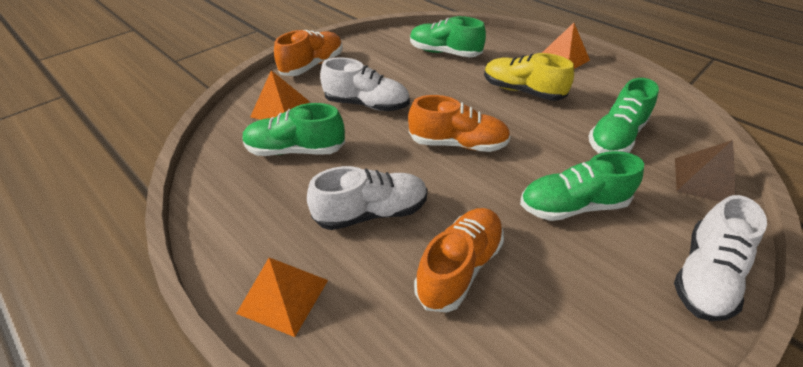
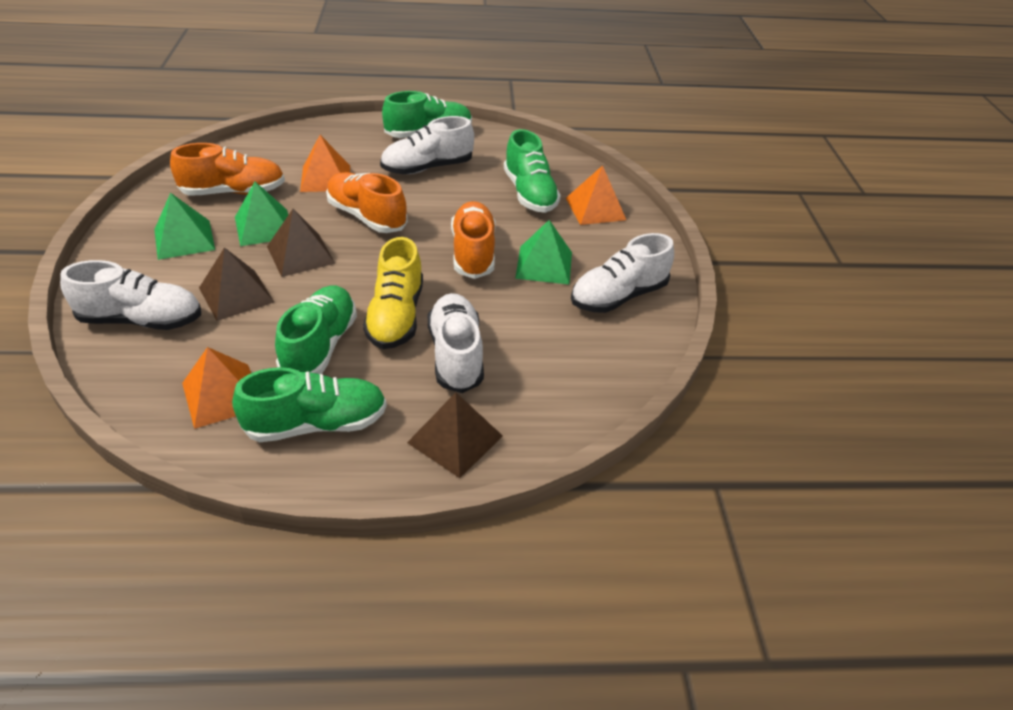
brown pyramid: [675,140,736,202] = 1 -> [199,247,274,321] [267,209,335,277] [407,392,503,478] = 3
green pyramid: none = 0 -> [154,193,215,260] [235,182,288,246] [515,220,572,284] = 3
white shoe: [307,166,428,230] [320,57,410,111] [674,195,767,321] = 3 -> [60,260,201,330] [380,116,474,174] [427,293,484,393] [571,233,674,313] = 4

